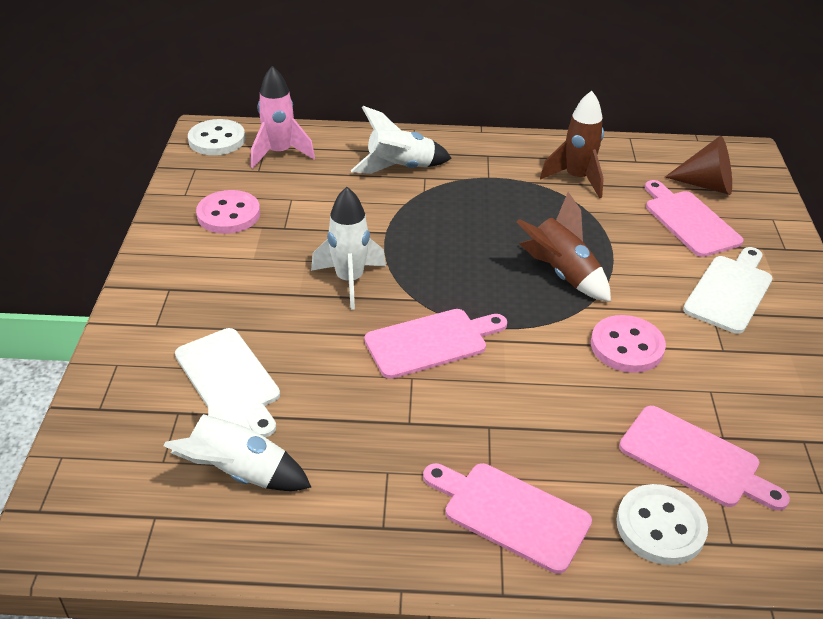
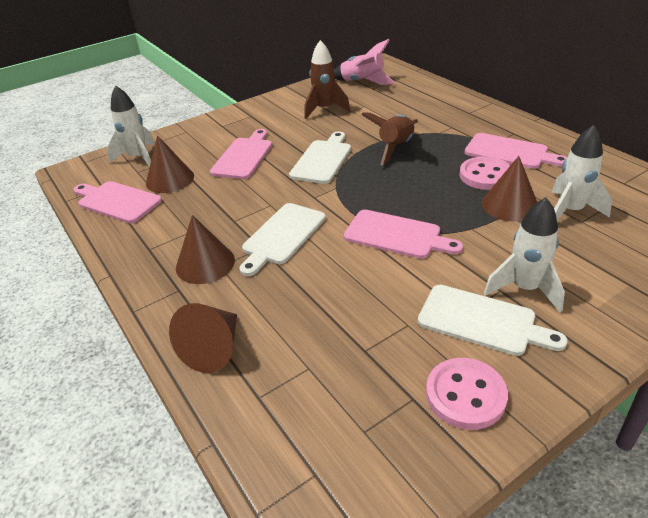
brown cone: [665,136,732,195] = 1 -> [146,135,194,193] [169,303,237,373] [176,215,235,284] [482,156,537,221] = 4
white button: [188,119,245,155] [616,484,708,565] = 2 -> none = 0
white cutting board: [175,328,280,437] [683,247,773,334] = 2 -> [240,203,326,276] [289,132,351,184] [418,285,568,356] = 3

